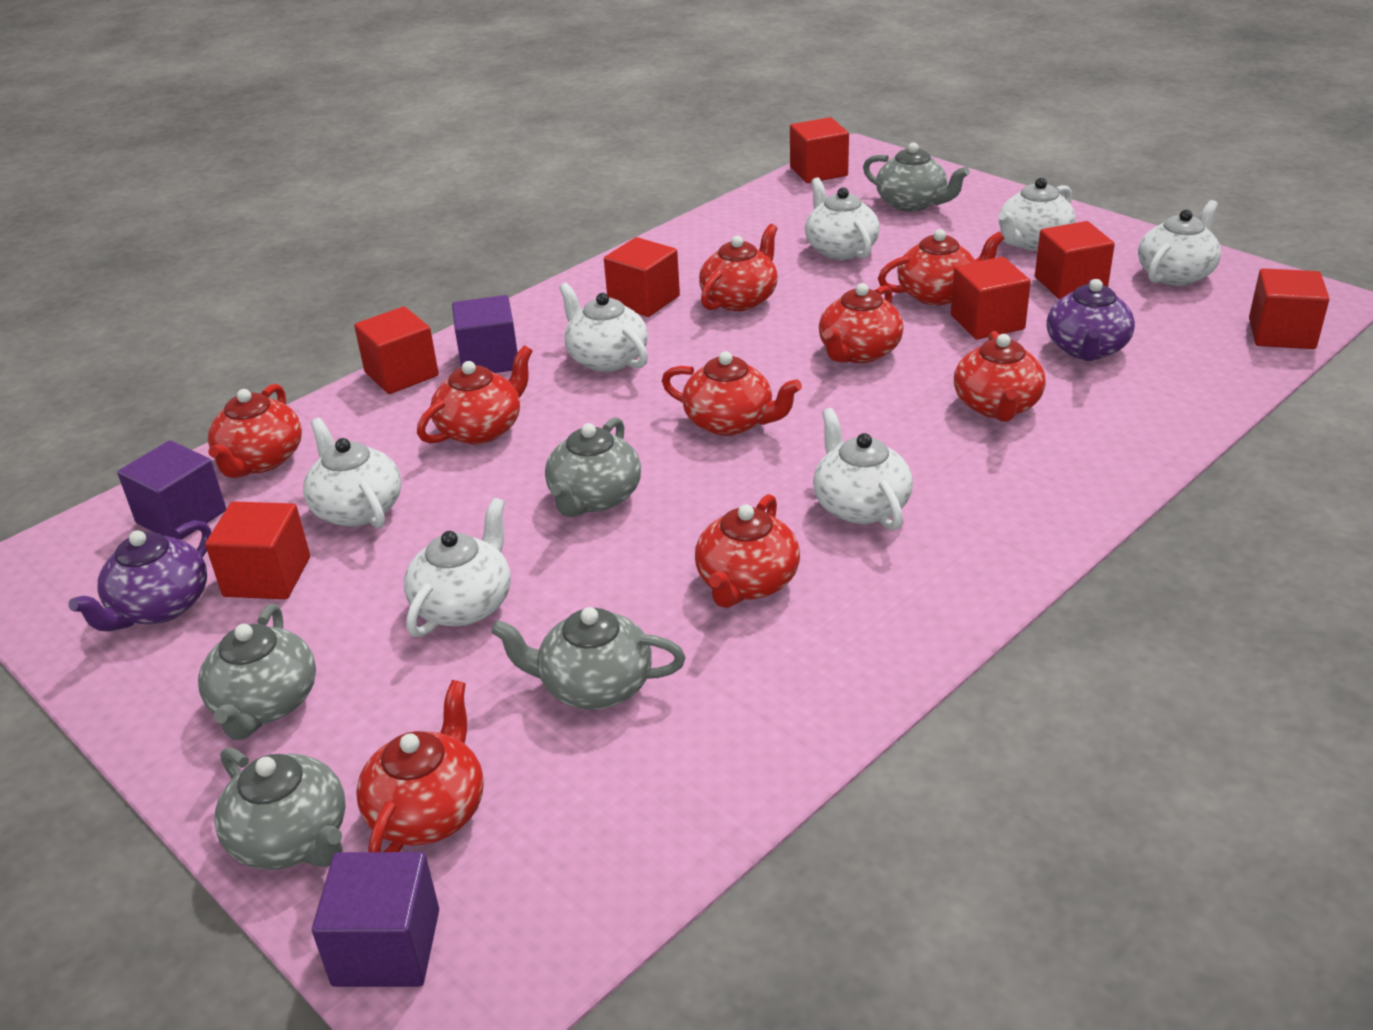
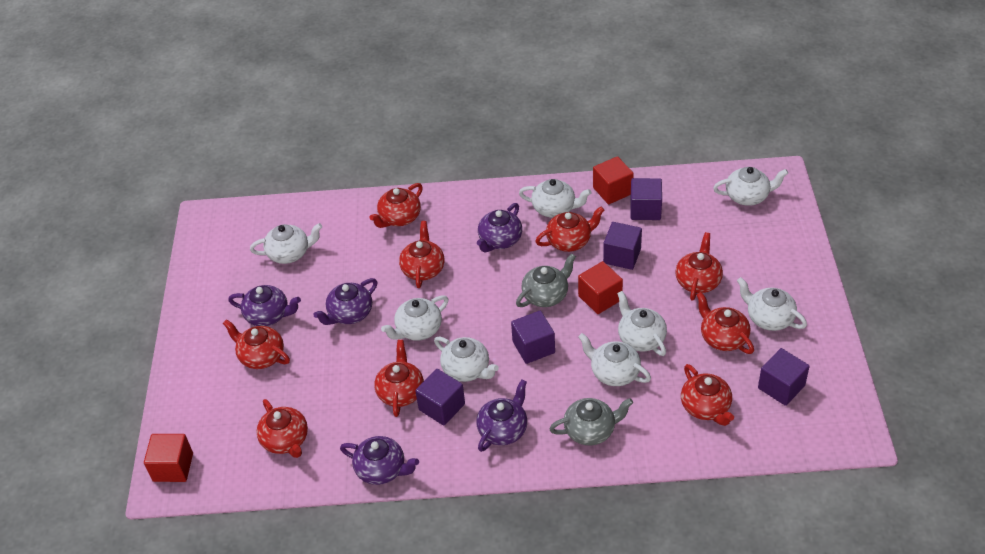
grey teapot: [198,604,316,740] [215,747,346,870] [491,607,686,710] [545,417,641,517] [863,142,970,212] = 5 -> [516,254,576,307] [550,398,633,445] = 2
purple cube: [117,440,226,540] [312,852,439,987] [452,295,518,373] = 3 -> [415,369,465,426] [511,311,555,364] [603,222,642,270] [630,178,662,220] [758,348,810,406] = 5
purple teapot: [69,520,211,632] [1046,279,1135,361] = 2 -> [228,285,301,326] [314,278,377,325] [340,436,419,485] [476,380,527,452] [477,203,522,252] = 5
red cube: [205,501,310,599] [354,306,439,394] [604,237,680,317] [790,117,849,183] [951,257,1031,340] [1035,221,1115,300] [1249,268,1329,349] = 7 -> [144,434,193,482] [578,261,623,314] [593,156,634,204] = 3
white teapot: [303,418,401,528] [404,498,511,637] [559,283,648,372] [805,177,880,260] [813,408,913,531] [998,178,1075,251] [1138,200,1221,286] = 7 -> [250,223,322,264] [381,295,449,341] [434,336,499,382] [519,179,592,218] [578,333,651,386] [617,291,667,356] [713,167,788,206] [737,277,807,331] = 8

